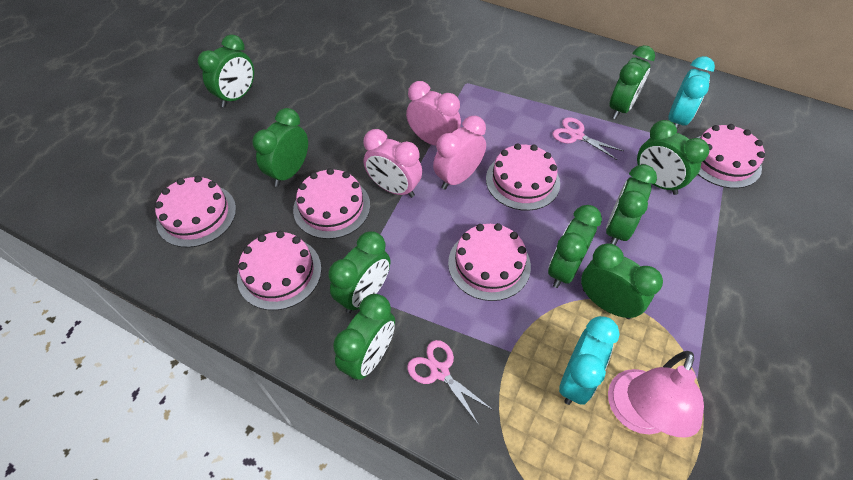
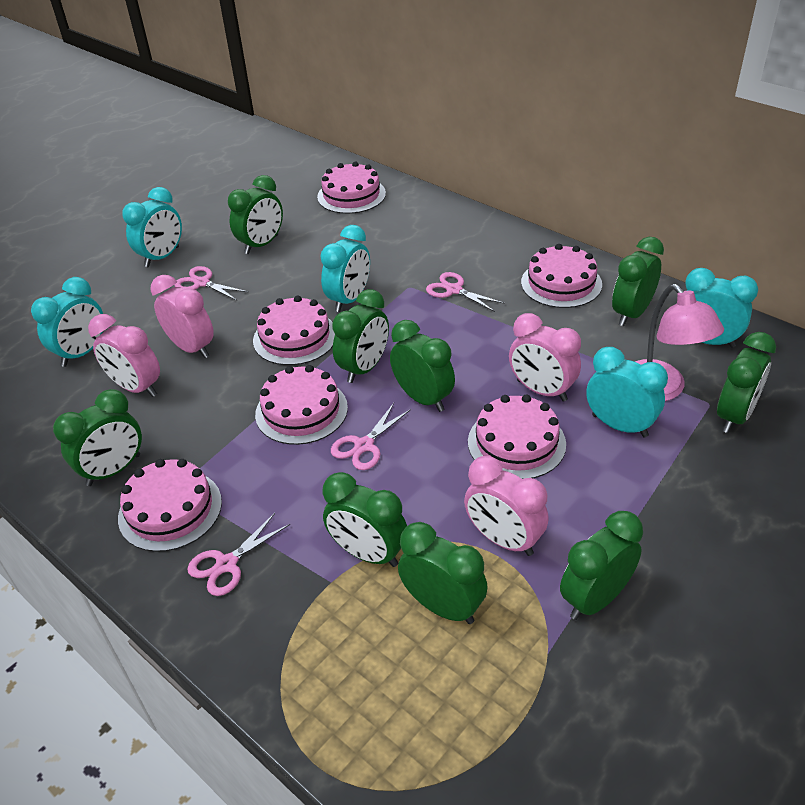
pink clock: [363,129,422,198] [406,81,461,146] [433,116,486,190] = 3 -> [88,314,160,397] [151,275,214,358] [464,456,548,556] [509,313,581,402] = 4
pink scissors: [407,340,493,425] [553,117,623,160] = 2 -> [175,266,249,300] [187,513,290,596] [331,403,411,470] [426,272,505,312] = 4
turquoise clock: [559,316,620,405] [669,56,715,129] = 2 -> [31,277,103,367] [122,187,182,267] [320,225,370,312] [586,347,668,437] [685,268,758,348] = 5

